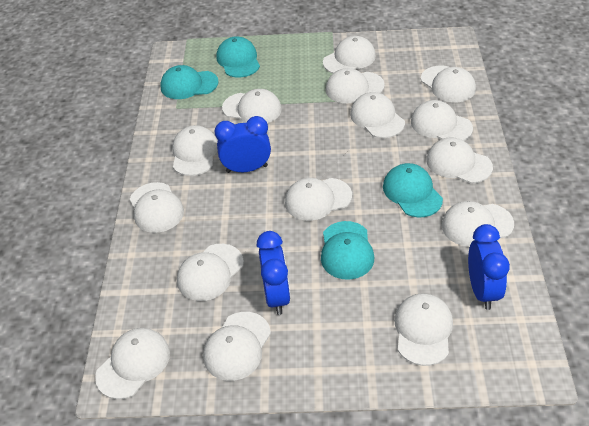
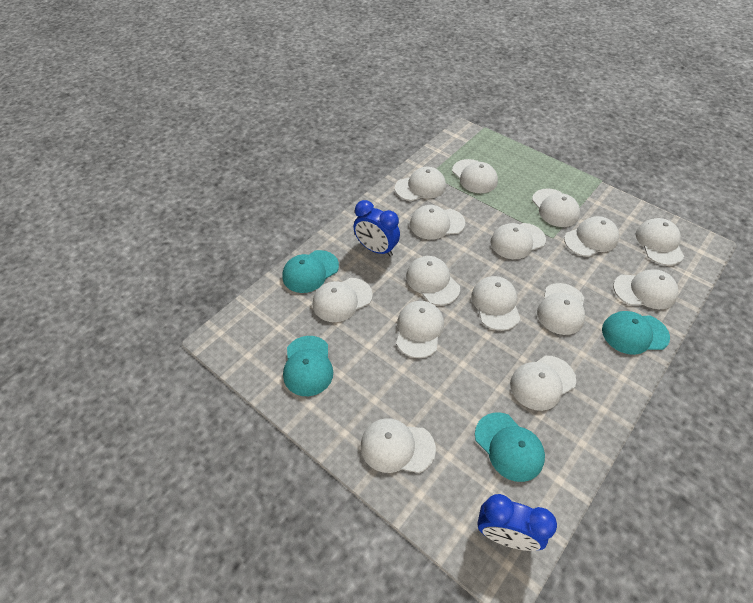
blue clock: [215,116,271,173] [257,231,291,315] [468,224,510,310] = 3 -> [353,200,400,257] [477,494,557,551] = 2

